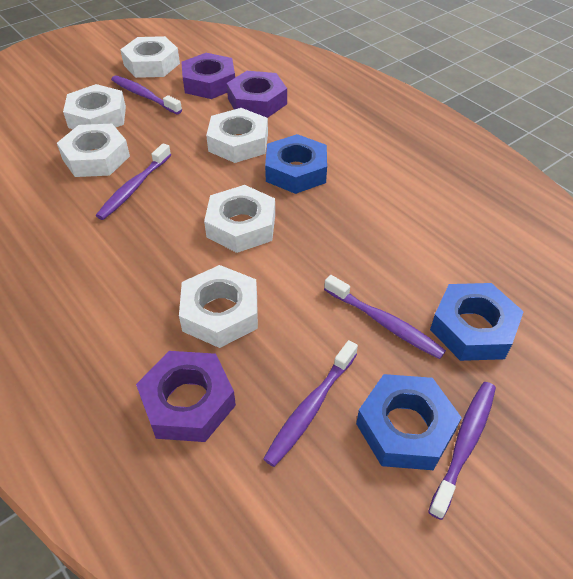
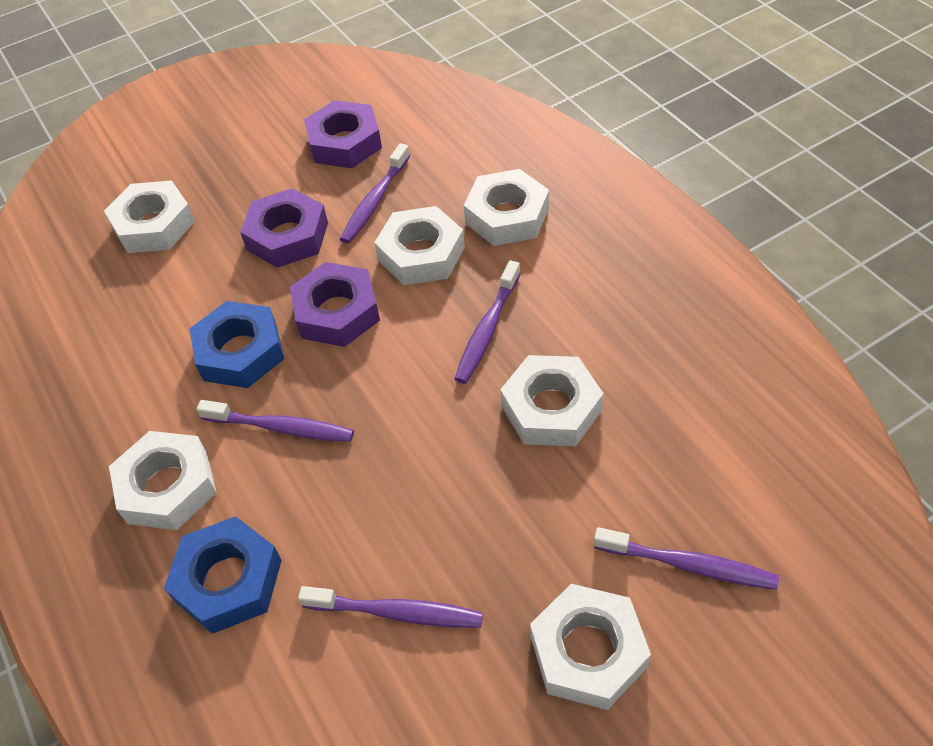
blue nut: [265,134,327,194] [356,374,462,470] [430,283,524,361] = 3 -> [164,516,282,634] [189,301,284,388] = 2

